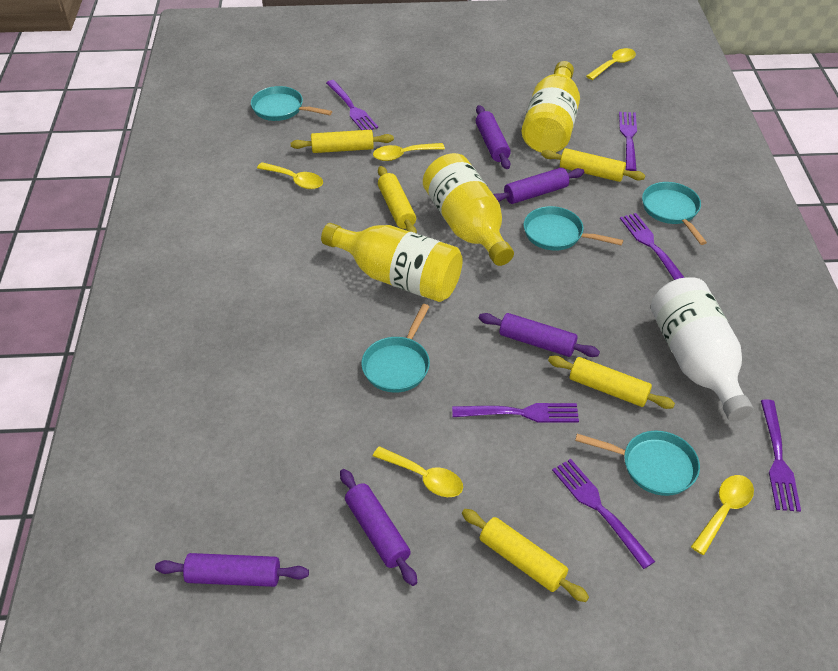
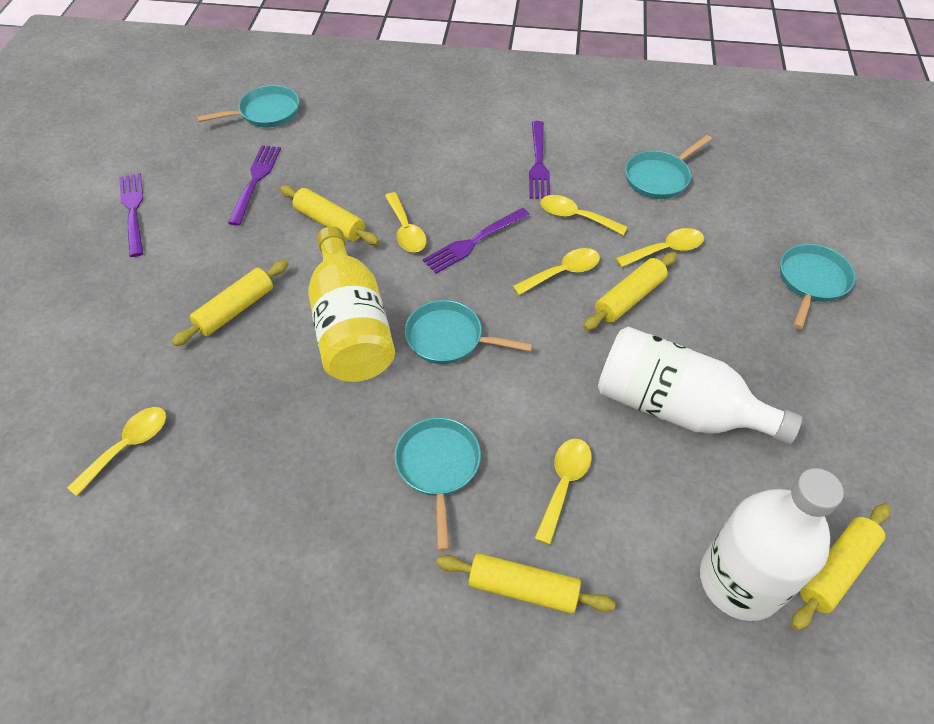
purple fork: [326,80,378,130] [452,403,579,423] [552,459,655,569] [619,112,637,171] [620,213,685,280] [761,399,801,512] = 6 -> [119,173,144,257] [228,145,281,226] [423,208,530,274] [529,121,550,199] = 4
purple rolling pin: [155,553,309,587] [340,469,417,586] [476,105,511,169] [479,313,600,357] [493,168,584,204] = 5 -> none = 0
white bottle: [651,278,753,422] = 1 -> [598,327,802,445] [700,468,844,621] = 2
yellow bottle: [321,223,463,302] [423,153,514,266] [522,61,580,153] = 3 -> [308,226,395,382] = 1
yellow spoon: [257,162,323,189] [373,143,445,161] [373,446,463,497] [586,48,636,80] [691,475,754,555] = 5 -> [67,407,166,496] [385,192,427,252] [512,248,600,295] [534,439,592,545] [540,195,628,235] [616,228,704,267] = 6

